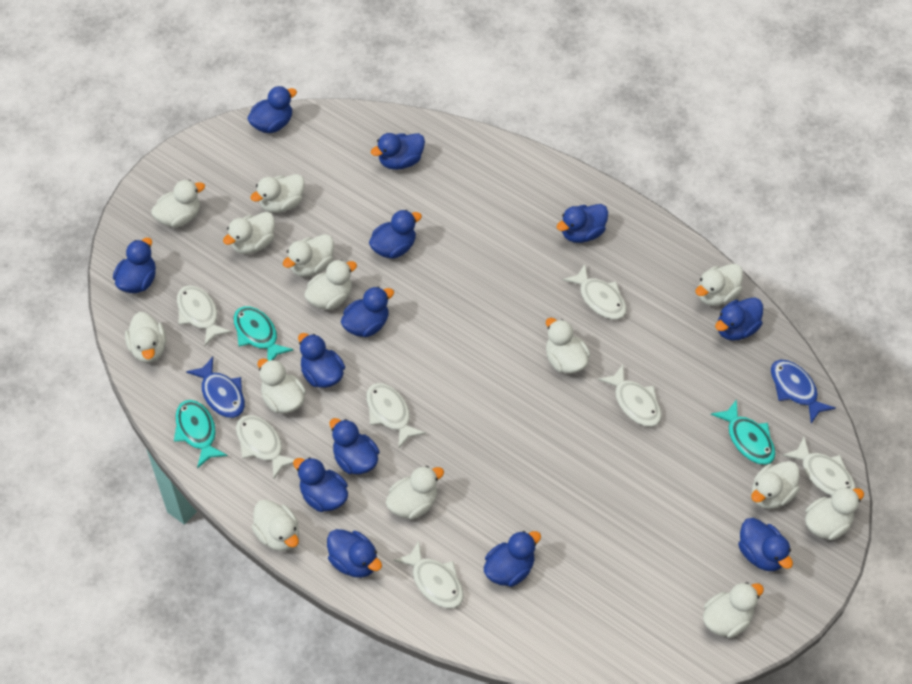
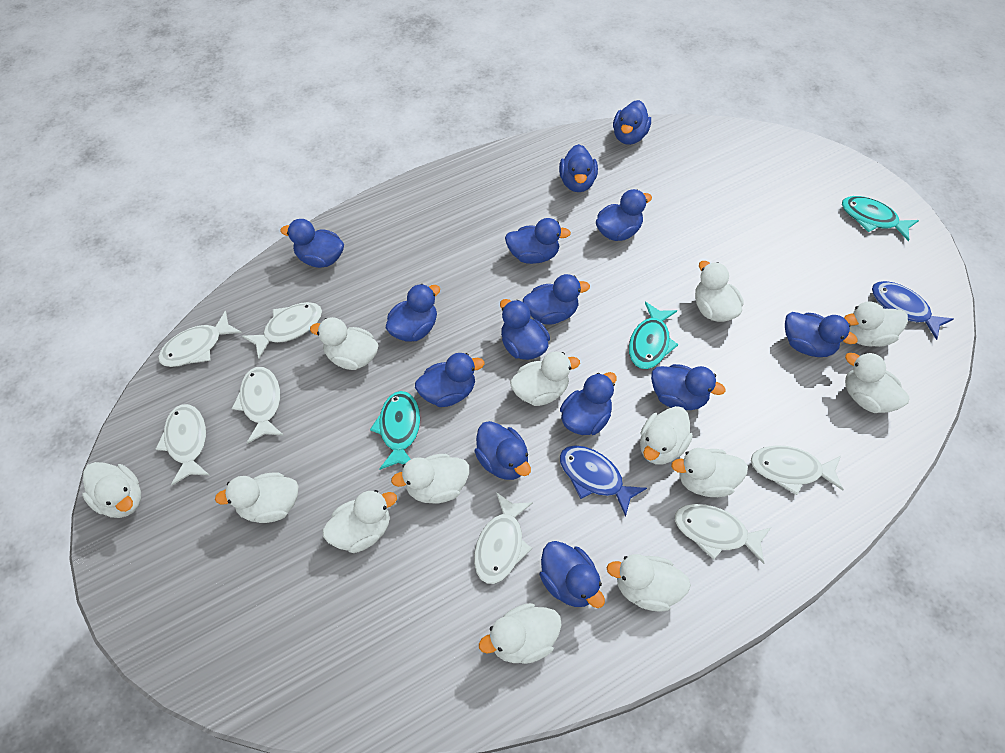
blue duck: [113,238,156,293] [247,86,297,133] [293,457,348,512] [298,333,345,388] [327,529,382,578] [330,418,380,474] [341,287,394,337] [369,210,422,259] [371,133,425,170] [484,531,541,587] [556,204,608,243] [715,297,763,341] [738,518,793,571] = 13 -> [280,219,344,268] [386,284,440,341] [415,353,484,407] [474,421,531,480] [500,299,550,360] [505,218,571,264] [523,274,590,325] [539,541,605,608] [559,144,598,192] [560,372,617,435] [596,189,652,241] [613,100,651,145] [651,364,726,410] [785,312,858,357] = 14
white duck: [125,312,166,363] [151,180,205,227] [223,212,275,254] [250,174,305,213] [252,499,299,551] [258,359,306,413] [283,234,334,277] [304,260,357,310] [386,466,444,520] [546,318,590,374] [695,264,743,306] [703,582,764,638] [751,461,800,509] [805,487,864,540] = 14 -> [82,462,141,518] [215,472,298,523] [310,317,379,370] [323,490,397,553] [391,454,469,504] [479,603,562,664] [510,352,580,406] [607,554,691,612] [640,406,693,464] [671,448,748,497] [695,261,743,322] [844,301,908,347] [845,352,909,413] = 13

